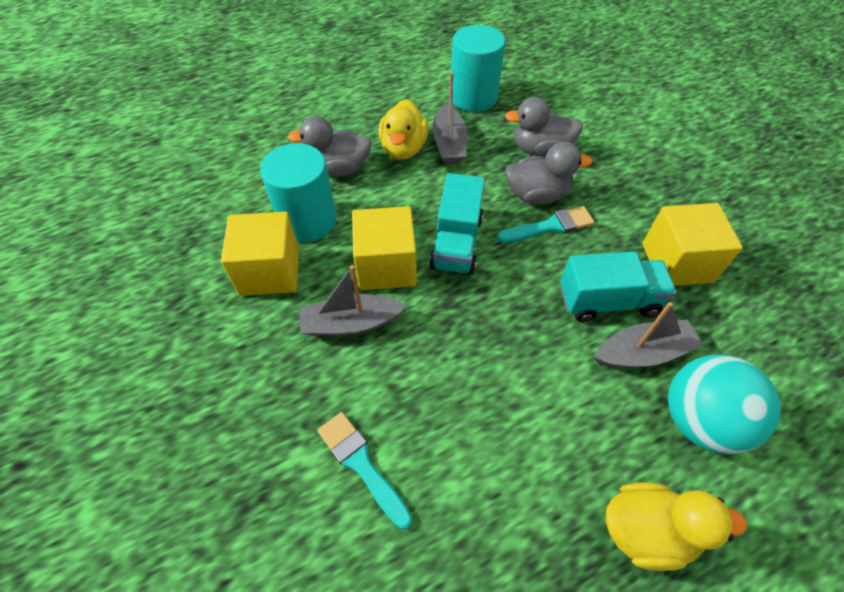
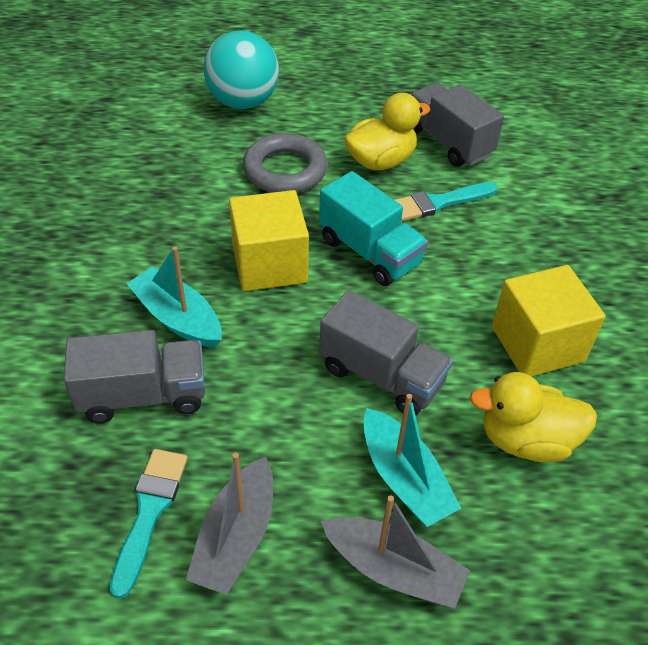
grey boat: [299,265,407,336] [432,72,467,164] [594,302,704,368] = 3 -> [186,453,273,595] [321,495,470,609] = 2
grey duck: [288,116,372,176] [505,97,583,157] [505,141,592,204] = 3 -> none = 0
grey ring: none = 0 -> [243,133,328,193] = 1
grey truck: none = 0 -> [64,330,205,423] [319,290,453,416] [410,83,504,167] = 3
turquoise boat: none = 0 -> [126,246,222,348] [363,394,461,527] = 2
turquoise cylinder: [260,143,337,242] [451,25,506,112] = 2 -> none = 0
turquoise truck: [429,173,485,275] [560,251,677,322] = 2 -> [319,171,428,286] = 1
yellow cube: [221,212,299,296] [352,206,417,290] [642,203,743,286] = 3 -> [229,190,309,291] [492,265,606,376] = 2

